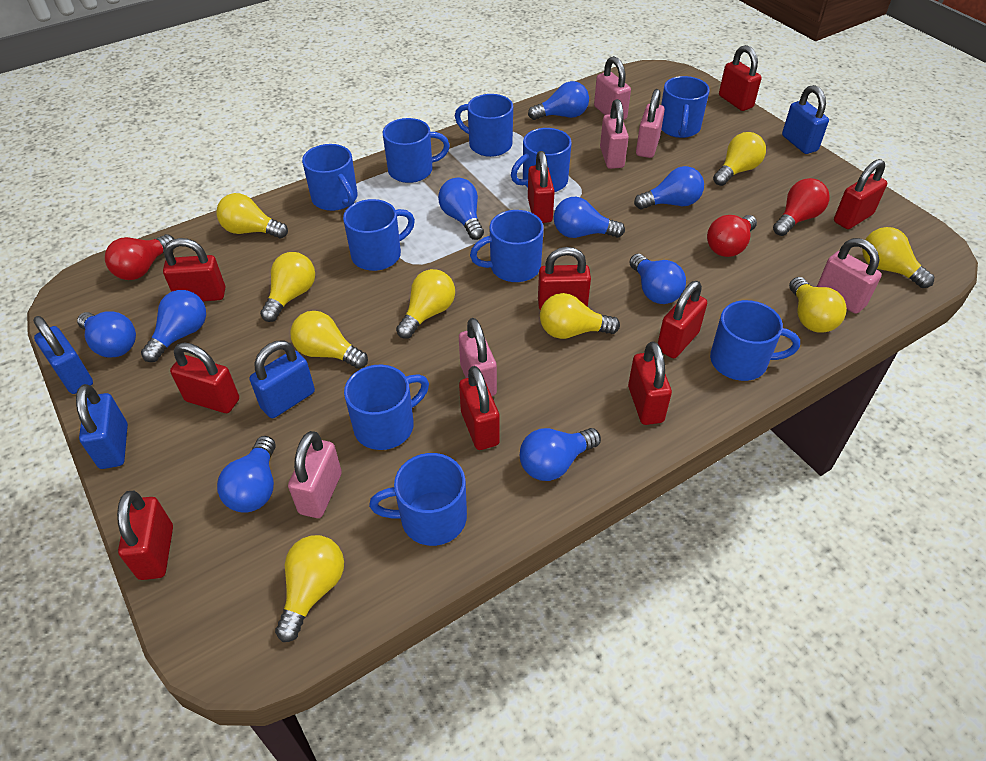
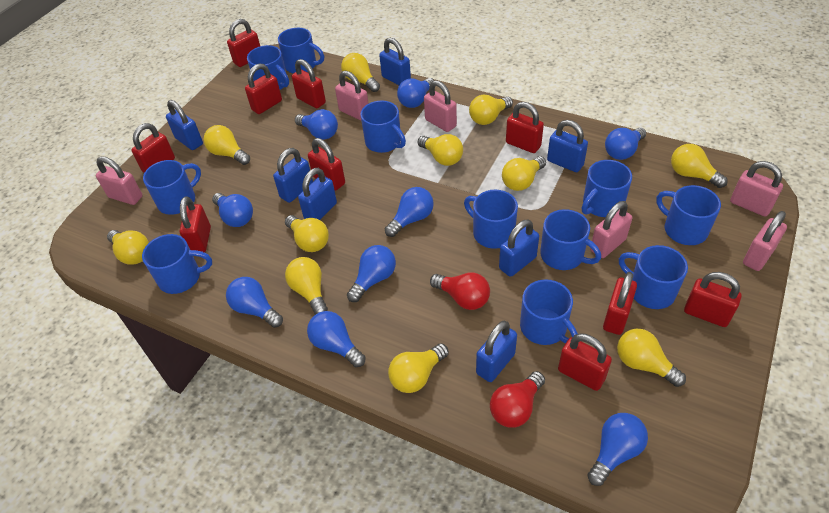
blue mug: [302,144,358,211] [343,199,415,271] [344,365,429,450] [369,453,467,546] [383,118,450,183] [455,94,513,157] [470,210,544,282] [511,128,572,192] [661,76,710,138] [710,300,800,381] = 10 -> [142,234,212,294] [143,160,201,215] [247,45,289,90] [278,28,324,74] [360,101,406,153] [464,190,518,249] [520,279,578,345] [540,209,601,270] [582,160,632,217] [619,245,688,309] [656,185,721,245] = 11
blue padlock: [33,316,93,394] [76,384,128,469] [249,340,315,418] [782,85,829,154] = 4 -> [166,100,203,150] [273,148,313,203] [298,168,337,220] [379,38,411,85] [476,321,517,382] [499,219,539,277] [547,120,588,172] = 7
red light bulb: [105,234,174,280] [707,215,757,257] [773,178,830,236] = 3 -> [430,273,490,310] [490,371,545,428] = 2
yellow light bulb: [216,193,288,238] [260,252,315,322] [275,535,344,642] [290,311,368,369] [396,269,455,339] [540,293,620,339] [713,132,766,186] [789,277,847,333] [862,227,934,288] = 9 -> [107,230,149,265] [203,125,250,165] [285,215,329,252] [285,257,328,315] [341,53,380,92] [388,343,449,393] [418,134,463,166] [469,95,513,125] [502,156,546,191] [617,329,686,387] [671,144,728,188] = 11

